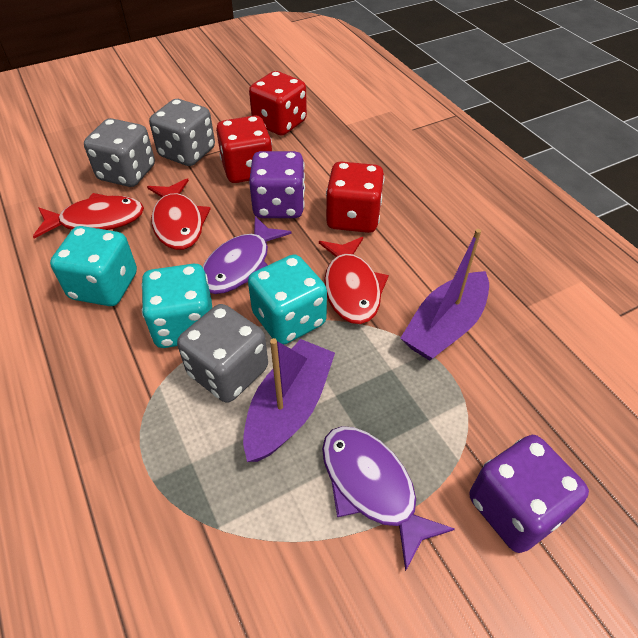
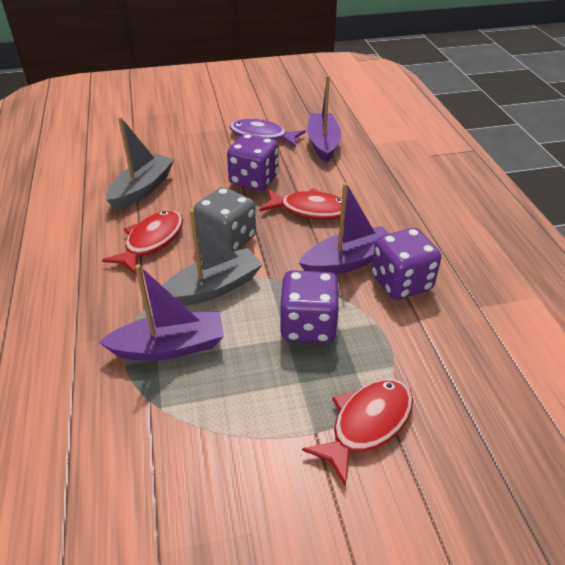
grey boat: none = 0 -> [106,117,174,210] [162,209,263,306] = 2
grey dice: [84,118,155,187] [149,99,215,166] [177,304,268,403] = 3 -> [194,187,256,252] = 1
purple boat: [243,338,335,462] [401,229,489,361] = 2 -> [99,264,224,361] [299,183,389,274] [307,75,341,163] = 3
purple dice: [249,151,305,218] [469,435,589,553] = 2 -> [227,134,278,191] [280,270,340,343] [371,228,441,300] = 3
purple fish: [203,216,291,294] [322,426,455,571] = 2 -> [229,119,306,147] = 1
red dice: [216,115,272,183] [249,71,307,135] [326,162,384,233] = 3 -> none = 0
turquoise dice: [50,226,137,306] [141,264,212,348] [248,254,327,345] = 3 -> none = 0

